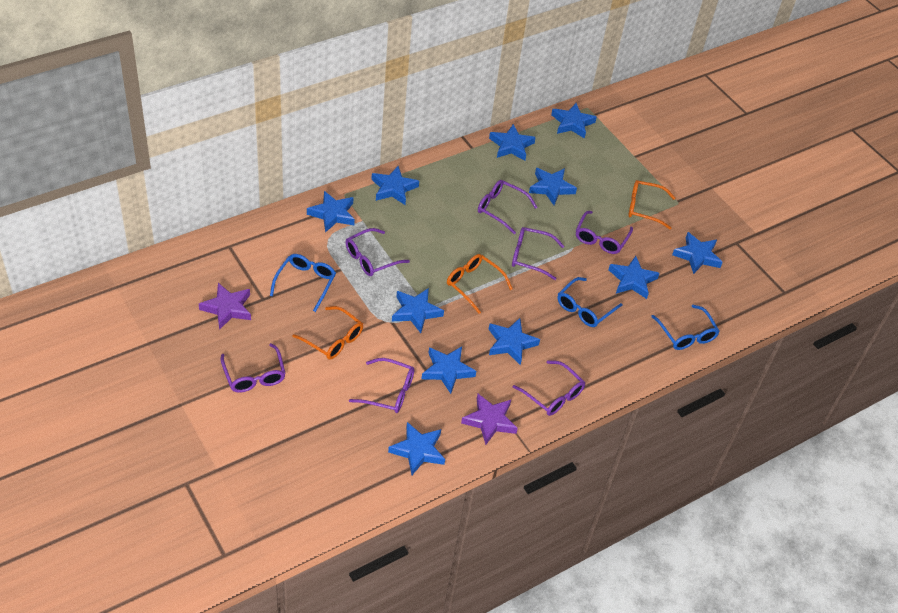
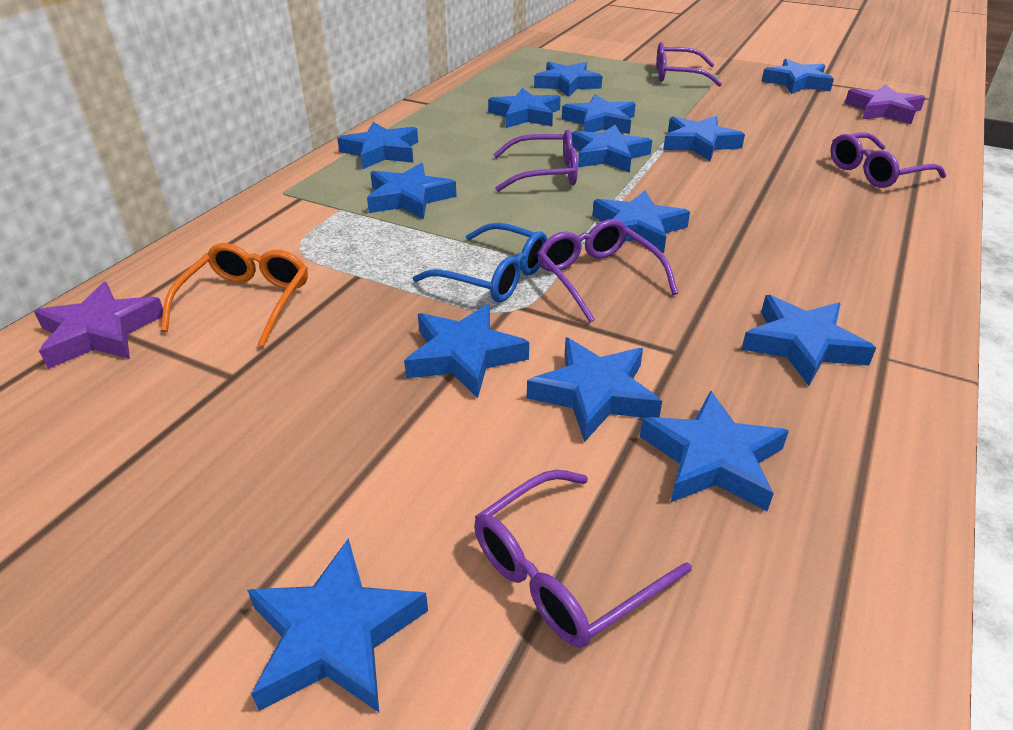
blue glasses: [270,254,336,312] [557,277,622,327] [651,305,720,350] = 3 -> [413,223,547,302] = 1
blue star: [307,191,355,233] [371,166,419,205] [388,422,445,475] [392,288,444,333] [422,346,476,394] [489,124,536,161] [489,318,540,365] [529,168,577,205] [551,103,597,139] [608,256,660,299] [672,232,723,274] = 11 -> [247,538,428,712] [337,122,418,169] [367,163,457,219] [404,304,529,398] [488,88,561,128] [527,338,662,442] [534,62,602,97] [562,94,636,134] [572,125,652,173] [593,190,690,253] [640,390,789,511] [663,116,745,161] [741,295,876,386] [761,59,834,94] = 14
orange glasses: [292,306,363,360] [447,254,513,314] [628,180,676,230] = 3 -> [161,243,308,347] = 1
purple glasses: [221,343,286,393] [345,228,410,276] [349,358,415,413] [478,180,537,234] [512,227,564,280] [513,360,585,416] [576,211,633,254] = 7 -> [474,470,692,648] [493,130,578,192] [537,219,678,322] [656,42,722,87] [830,132,946,188] = 5

